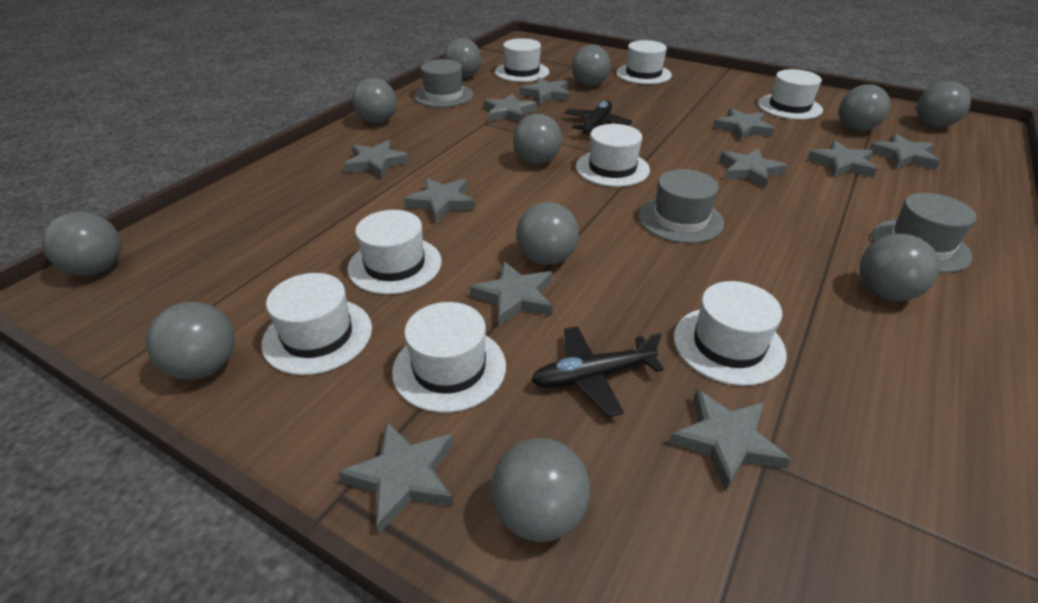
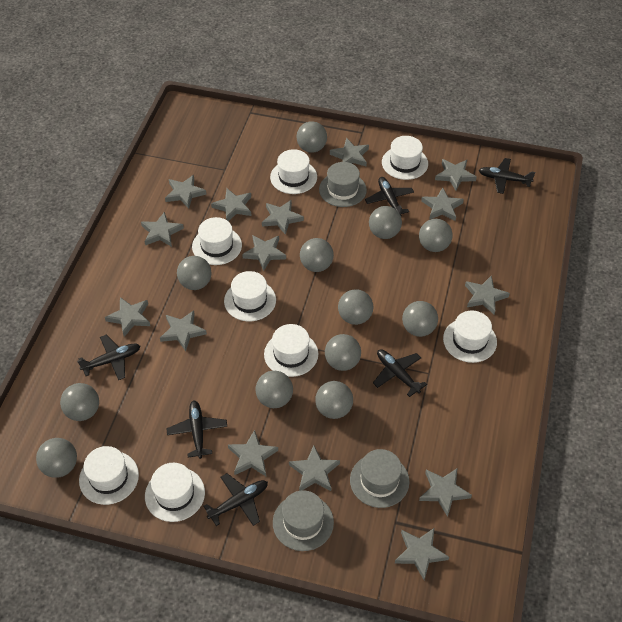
black plane: [531,326,664,417] [565,100,632,136] = 2 -> [77,335,140,380] [166,401,227,459] [203,473,268,526] [365,177,414,216] [373,349,427,397] [479,158,535,194] = 6
grey ball: [42,212,121,276] [146,302,235,380] [352,78,397,124] [444,38,481,78] [491,438,590,542] [513,114,562,164] [517,202,579,265] [572,45,611,86] [839,84,890,131] [860,234,940,301] [917,81,971,128] = 11 -> [36,438,77,478] [60,383,99,421] [177,256,212,290] [256,371,293,408] [297,121,327,153] [300,238,334,272] [315,381,353,419] [325,334,361,371] [338,289,373,325] [369,206,402,239] [402,301,438,337] [419,219,453,252] = 12
grey star: [338,422,453,534] [344,140,410,178] [404,178,475,223] [470,261,552,326] [484,93,537,122] [520,77,570,105] [669,389,791,491] [713,108,775,141] [720,149,788,188] [807,141,877,178] [869,133,940,170] = 11 -> [105,297,150,337] [141,212,184,247] [160,310,207,351] [165,175,207,209] [211,188,251,221] [228,430,278,476] [242,235,286,271] [262,200,304,235] [289,445,340,491] [330,138,369,167] [395,528,449,580] [419,468,472,517] [421,187,464,221] [435,159,477,191] [465,276,510,315] = 15

